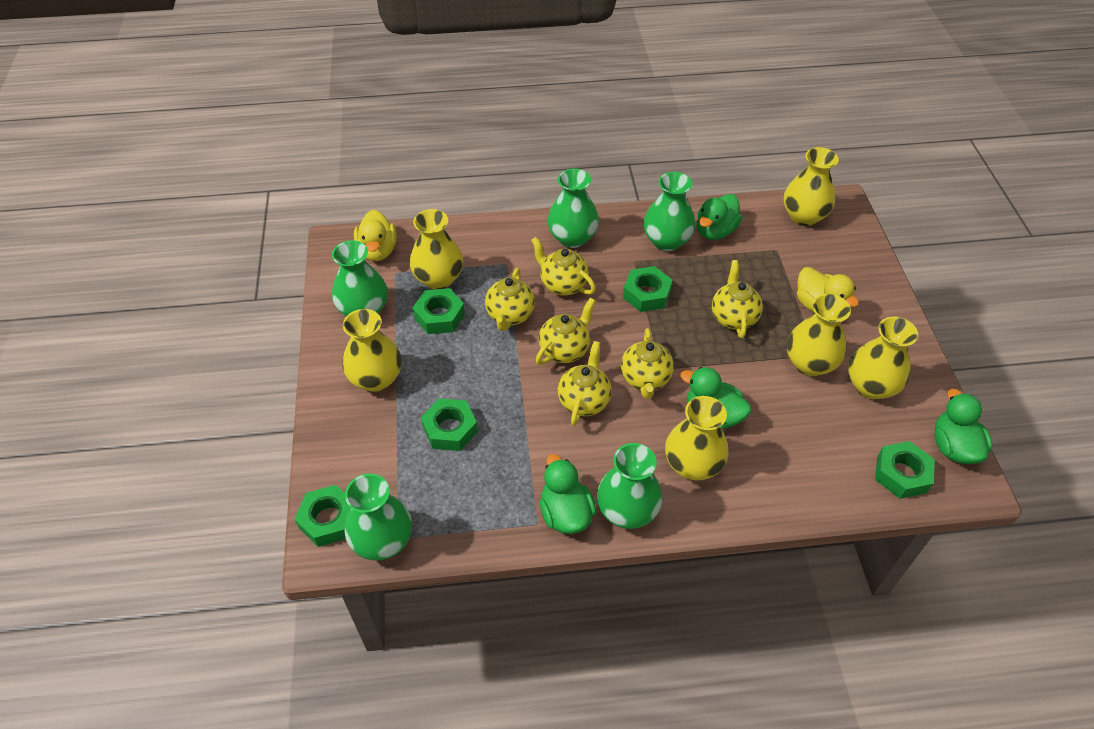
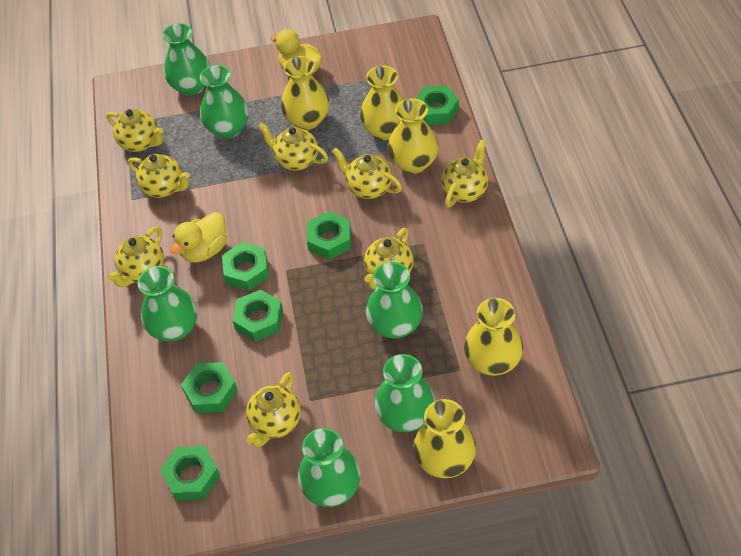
green duck: [540,454,596,534] [680,367,751,429] [697,194,742,240] [934,389,993,464] = 4 -> none = 0
green nut: [295,485,350,547] [413,288,465,334] [421,398,478,451] [623,266,672,312] [875,441,935,499] = 5 -> [160,446,220,500] [181,362,238,413] [222,242,269,291] [232,290,283,342] [307,211,351,260] [416,86,459,125] = 6
green vase: [332,240,388,316] [344,474,412,560] [548,168,599,248] [597,443,662,529] [644,172,695,251] = 5 -> [137,266,197,341] [162,23,210,96] [199,65,248,139] [298,428,361,507] [366,262,423,339] [375,354,435,432] = 6
yellow teapot: [485,268,535,331] [531,237,596,296] [536,298,596,365] [558,341,612,426] [621,328,674,399] [712,260,763,338] = 6 -> [107,109,163,152] [107,226,164,287] [128,154,190,198] [246,372,301,447] [258,123,328,171] [332,148,402,199] [364,228,414,289] [441,139,488,207] = 8
yellow vase: [342,309,402,392] [410,209,463,289] [665,396,729,481] [784,147,839,226] [787,294,851,376] [848,317,918,400] = 6 -> [281,56,329,130] [360,66,404,140] [388,98,438,174] [413,399,476,478] [464,298,523,376] = 5

